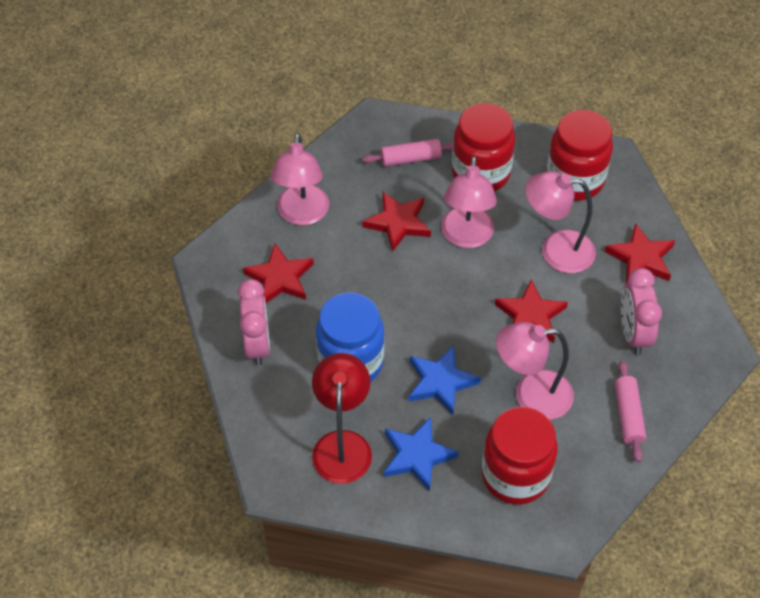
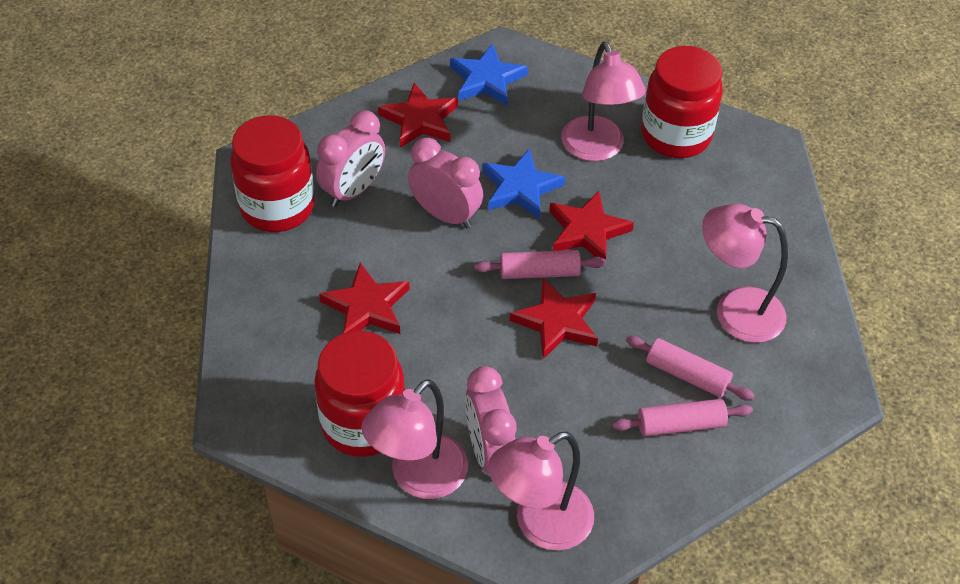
blue jar: [316,292,384,382] = 1 -> none = 0
pink clock: [238,279,270,366] [621,268,662,355] = 2 -> [316,110,385,207] [408,138,483,229] [465,366,516,473] = 3
pink rolling pin: [362,139,453,167] [614,360,646,462] = 2 -> [474,250,606,279] [612,399,753,437] [626,335,755,401] = 3
red lamp: [312,353,372,484] = 1 -> none = 0

